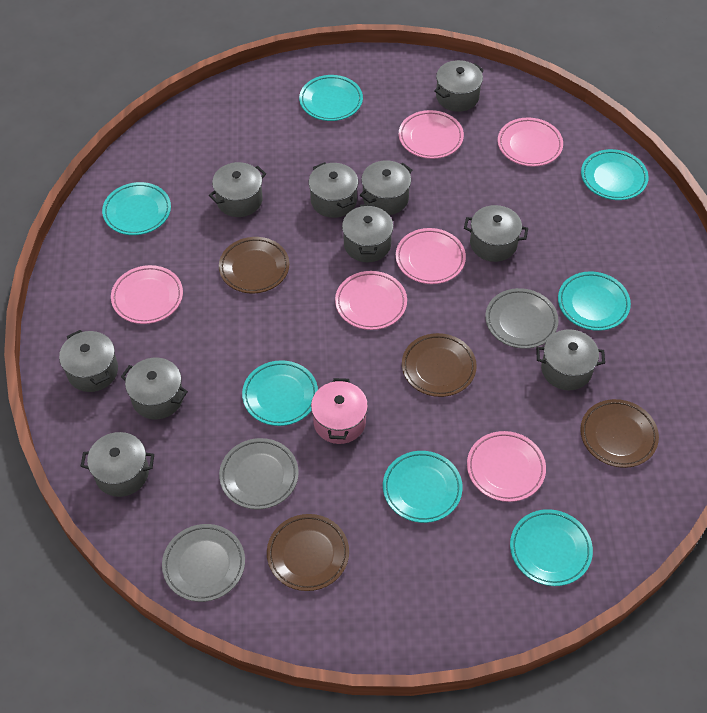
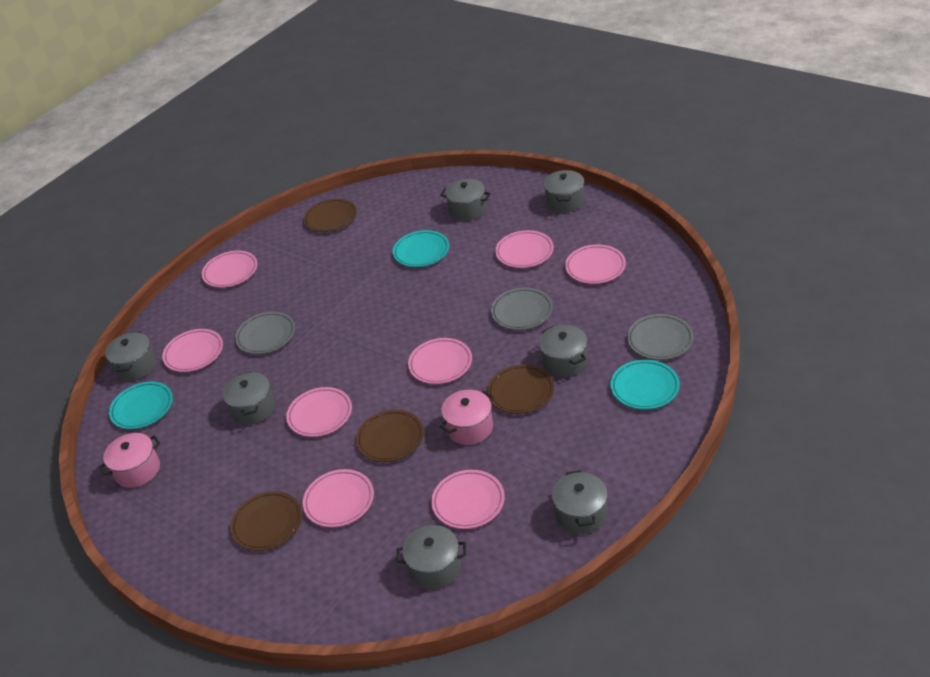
grey pot: [59,330,118,392] [80,432,154,497] [121,358,188,419] [209,162,266,217] [309,162,358,218] [342,204,393,262] [360,160,412,215] [434,60,484,112] [464,205,528,262] [536,329,605,390] = 10 -> [105,331,156,381] [223,371,275,425] [396,525,466,589] [441,179,491,221] [539,325,588,377] [543,170,584,213] [552,470,608,534] = 7
pink plate: [111,265,183,324] [335,271,407,330] [396,228,466,284] [399,110,464,159] [467,431,546,502] [498,118,563,167] = 6 -> [162,329,223,372] [202,251,258,288] [286,387,352,437] [303,469,374,527] [408,338,472,384] [431,470,505,529] [495,230,554,268] [565,245,626,284] = 8
pink pot: [311,378,368,444] = 1 -> [99,433,160,488] [440,390,494,445] = 2
turquoise plate: [102,182,171,235] [242,360,318,426] [299,75,363,121] [383,451,463,523] [510,509,593,586] [558,271,631,331] [581,149,649,200] = 7 -> [109,382,173,429] [393,230,449,267] [610,360,680,410] = 3

